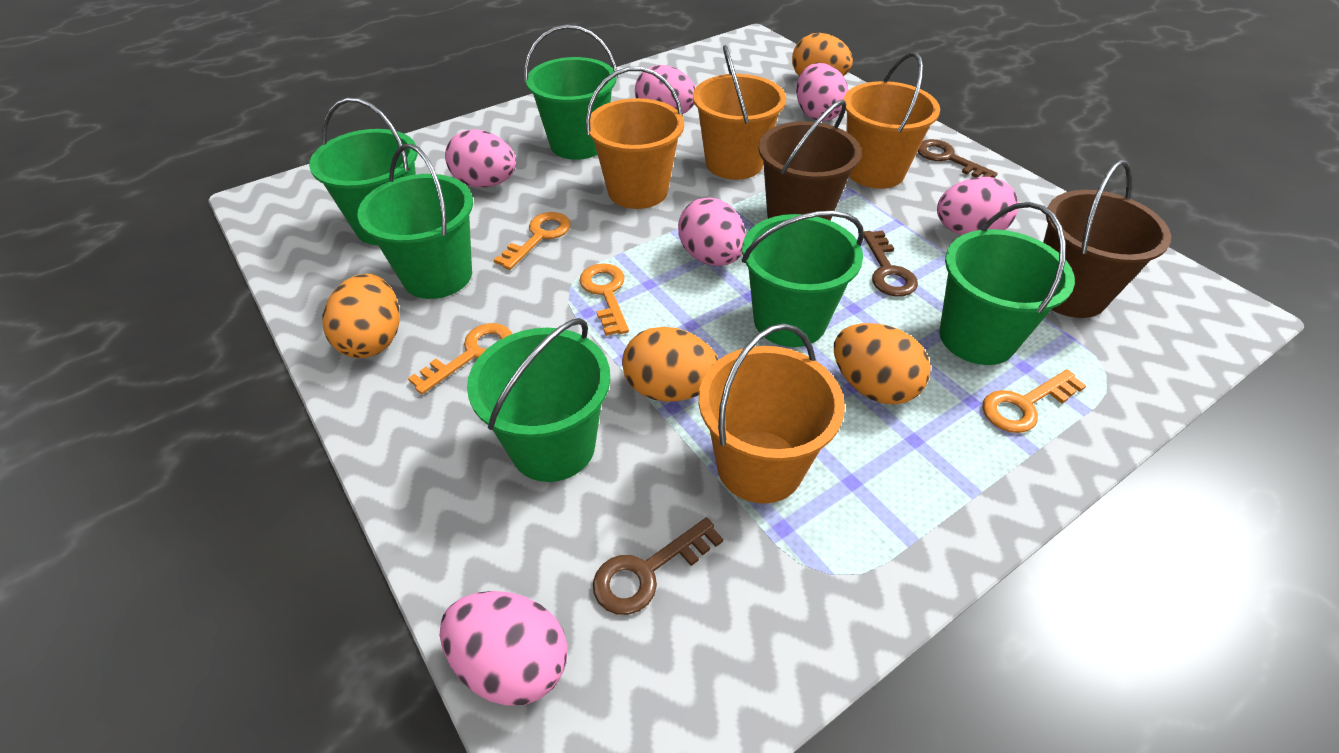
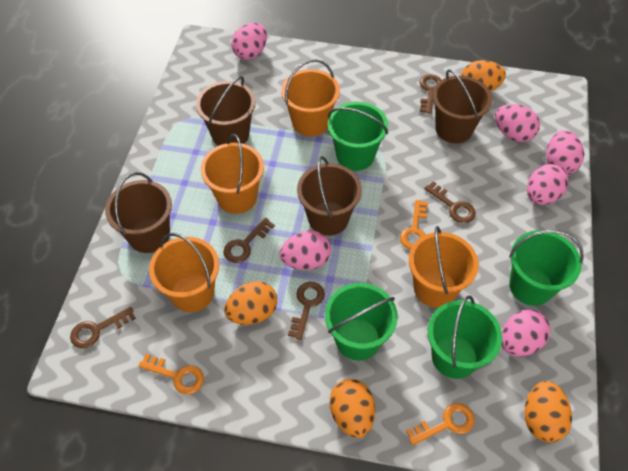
brown bucket: [758,100,862,221] [1043,160,1171,318] = 2 -> [105,172,172,253] [196,76,256,146] [297,156,362,236] [433,69,492,143] = 4
brown key: [593,518,723,615] [864,231,918,296] [918,139,998,178] = 3 -> [70,307,136,348] [224,218,275,263] [288,282,325,340] [420,74,441,114] [424,181,476,223] = 5
green bucket: [309,98,418,245] [357,144,473,299] [467,318,610,482] [524,25,618,160] [742,211,864,347] [939,202,1075,365] = 6 -> [325,283,398,361] [328,102,388,171] [428,295,502,379] [509,230,584,306] = 4
orange key: [408,323,512,394] [494,212,571,270] [580,263,629,336] [983,370,1086,433] = 4 -> [139,354,204,394] [400,200,428,250] [406,403,475,445] = 3

